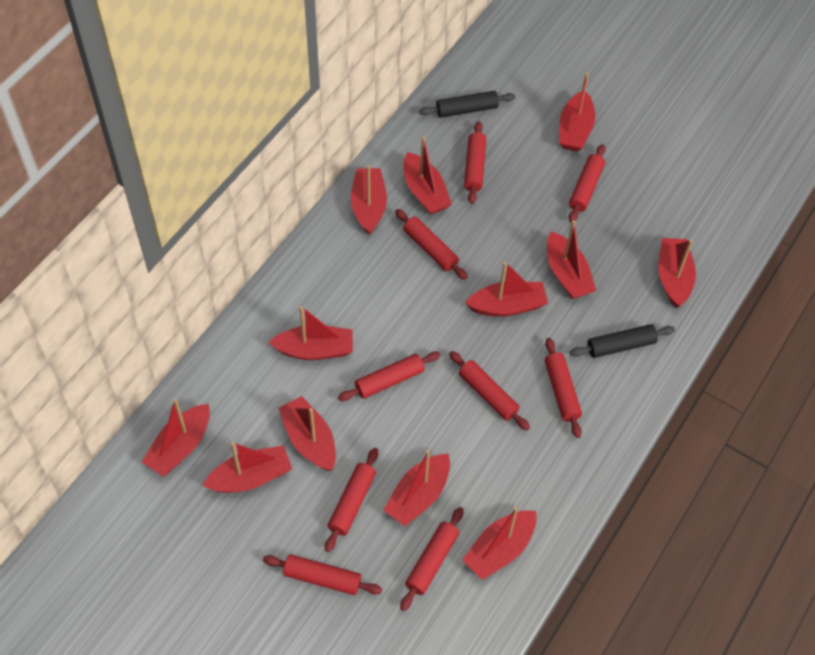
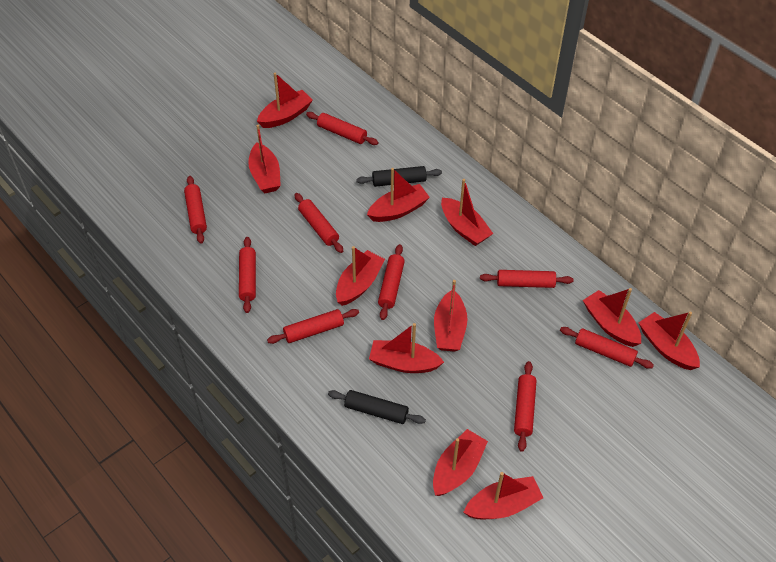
red boat: [142,398,210,476] [202,442,292,493] [268,306,353,360] [278,396,336,471] [351,165,387,235] [383,450,450,526] [404,136,452,215] [462,507,537,580] [465,262,548,317] [547,220,596,299] [559,73,595,152] [659,238,696,308] = 12 -> [248,125,281,193] [257,73,313,128] [336,246,385,306] [367,168,430,222] [369,323,444,373] [433,429,488,496] [434,280,468,352] [441,179,493,246] [463,472,543,519] [583,288,641,347] [639,312,700,370] = 11

